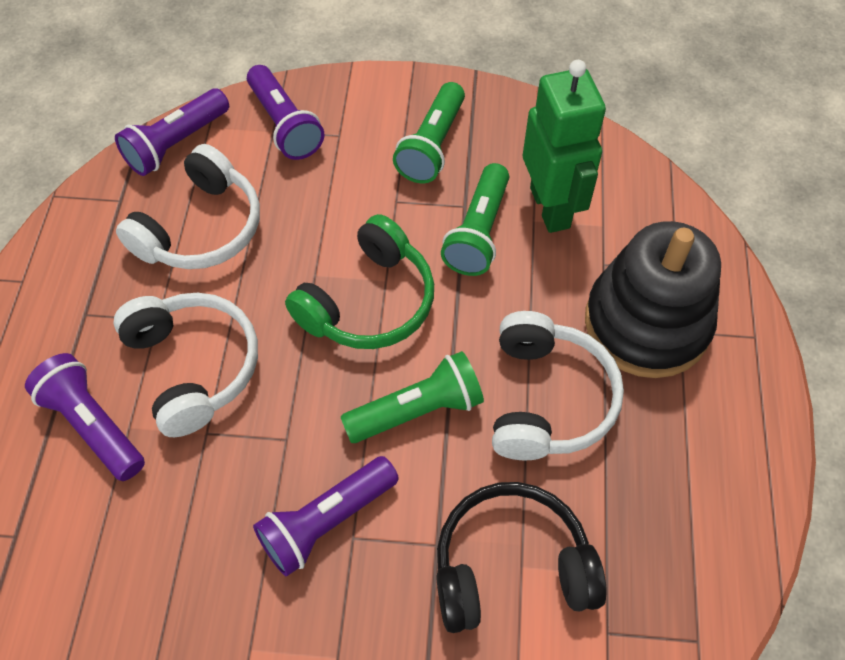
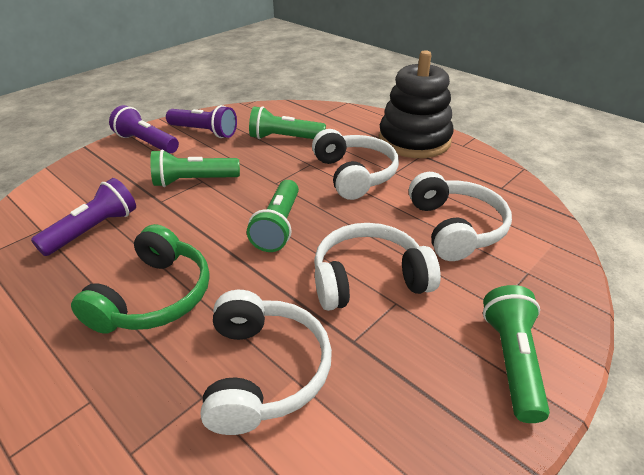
black headphones: [436,482,607,633] = 1 -> none = 0
green flashlight: [341,351,484,443] [393,82,465,183] [441,163,509,276] = 3 -> [150,149,240,187] [247,180,299,252] [249,106,326,139] [483,285,550,423] = 4
green robot: [523,60,606,233] = 1 -> none = 0
purple flashlight: [25,353,145,481] [115,88,229,176] [247,65,324,160] [253,456,399,576] = 4 -> [31,178,136,256] [109,105,179,153] [166,105,237,138] = 3
white headphones: [113,293,258,437] [116,144,260,269] [492,311,624,460] = 3 -> [200,290,332,435] [312,129,399,200] [314,223,441,311] [409,172,512,261] = 4

